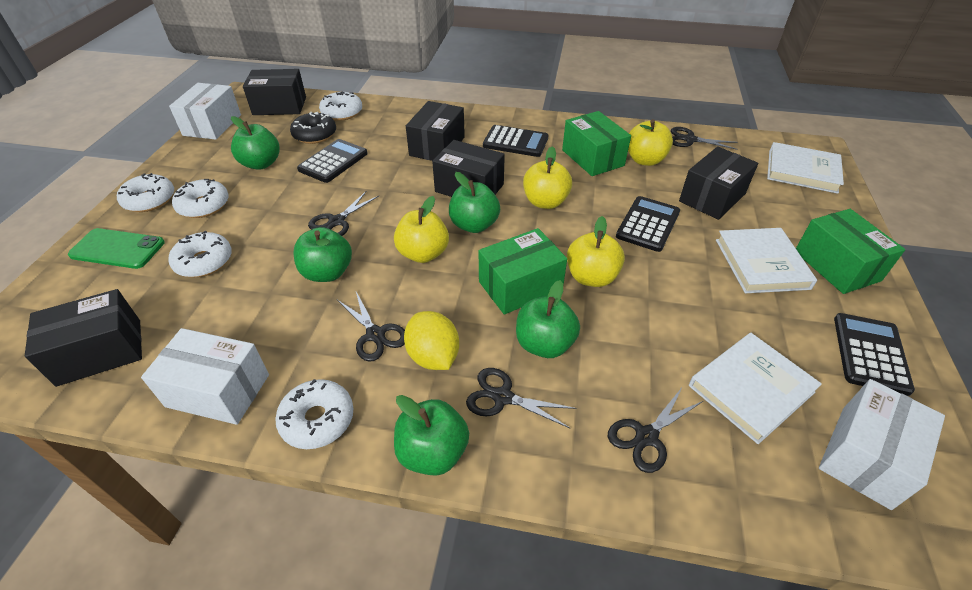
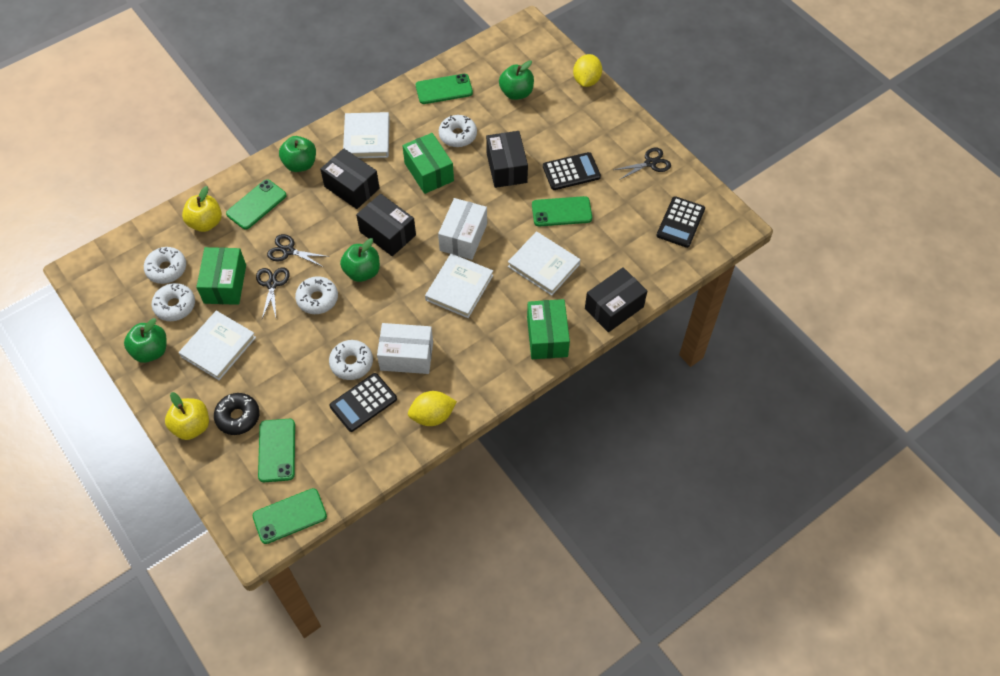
black box: [25,289,142,387] [243,69,306,115] [406,101,465,161] [432,140,505,197] [679,146,758,220] = 5 -> [320,148,380,209] [356,194,416,256] [486,131,528,188] [585,267,647,332] = 4
black calculator: [297,139,368,183] [483,125,548,157] [616,196,680,252] [834,313,915,396] = 4 -> [329,373,397,432] [543,152,601,190] [656,196,705,248] = 3
black scissors: [308,191,379,236] [338,292,405,362] [466,368,576,428] [608,386,703,473] [671,127,738,150] = 5 -> [256,267,290,318] [267,234,329,267] [614,147,671,180] = 3
green apple: [231,116,280,170] [293,227,352,282] [394,395,469,476] [449,172,500,233] [516,280,580,358] = 5 -> [124,318,167,363] [279,136,316,172] [340,238,380,282] [499,60,534,100] = 4
green phone: [68,228,165,269] = 1 -> [226,179,287,230] [252,488,327,544] [258,419,295,482] [416,74,473,104] [532,196,592,226] = 5
white book: [689,333,822,444] [716,228,817,293] [767,142,844,194] = 3 -> [179,310,256,380] [343,112,390,158] [425,253,493,318] [508,231,580,296] = 4
white box: [141,328,269,425] [169,83,241,140] [819,379,945,510] = 3 -> [377,323,433,374] [438,198,487,260] = 2
yellow apple: [394,196,449,263] [523,146,572,209] [567,216,625,287] [628,119,673,166] = 4 -> [165,392,209,440] [182,186,222,232] = 2
yellow lemon: [404,311,459,370] = 1 -> [408,391,457,426] [573,54,602,87] = 2

